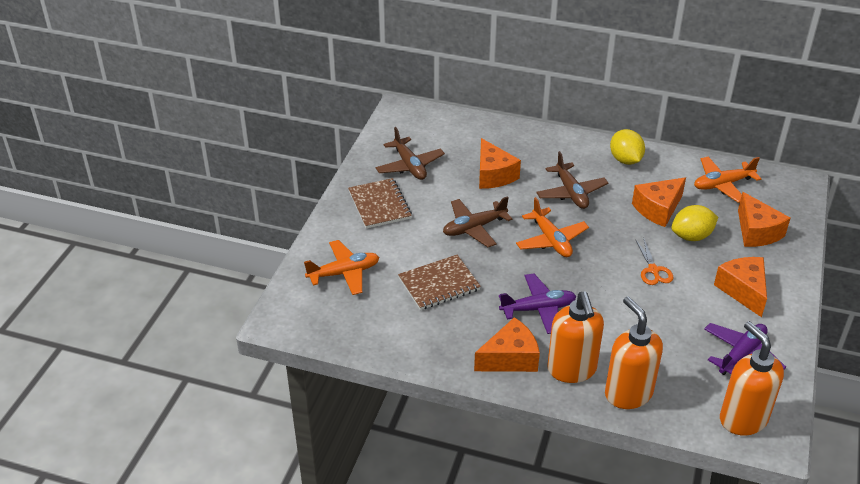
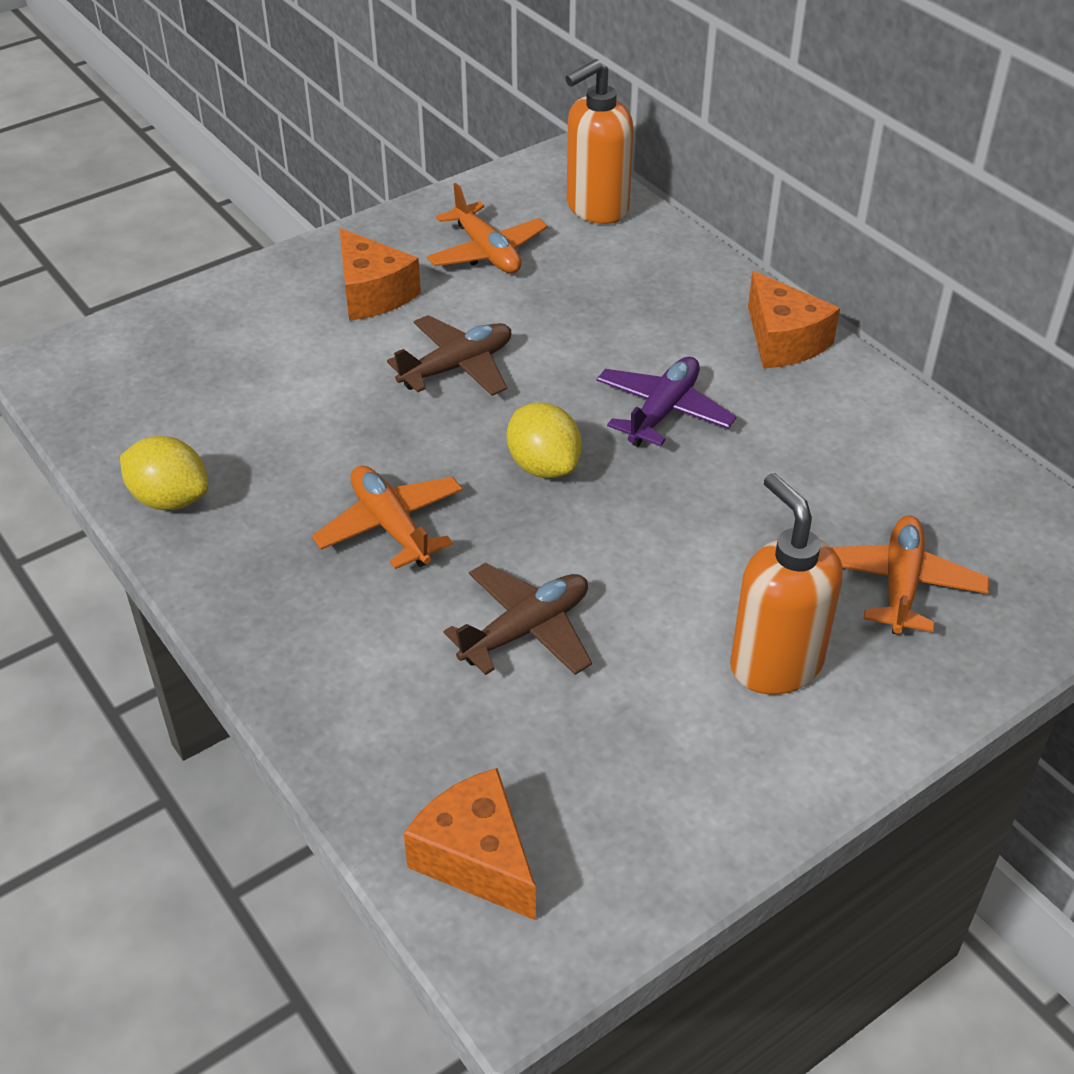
brown notebook: [348,178,412,229] [398,255,481,310] = 2 -> none = 0
brown plane: [376,127,445,180] [443,196,512,247] [536,151,608,209] = 3 -> [387,315,511,396] [444,563,592,675] = 2
orange cheese: [474,317,540,372] [479,138,521,189] [632,177,686,227] [714,257,767,317] [738,192,790,247] = 5 -> [339,228,421,321] [404,768,536,920] [748,271,840,368] = 3
orange scissors: [635,239,673,285] = 1 -> none = 0
orange soap dispenser: [547,291,604,383] [605,296,663,409] [720,321,784,436] = 3 -> [565,59,634,224] [730,473,843,695] = 2
purple plane: [499,273,577,334] [704,323,786,375] = 2 -> [597,357,737,447] = 1

